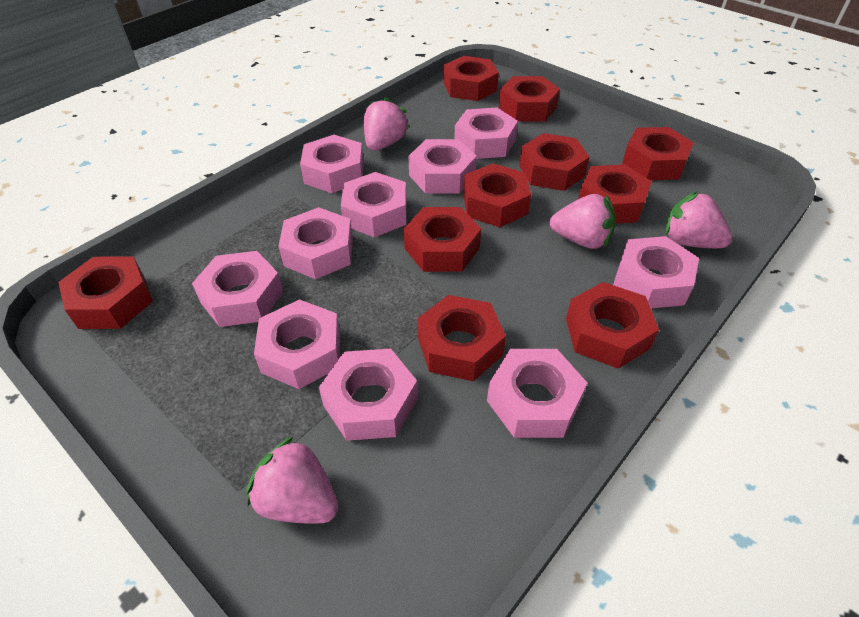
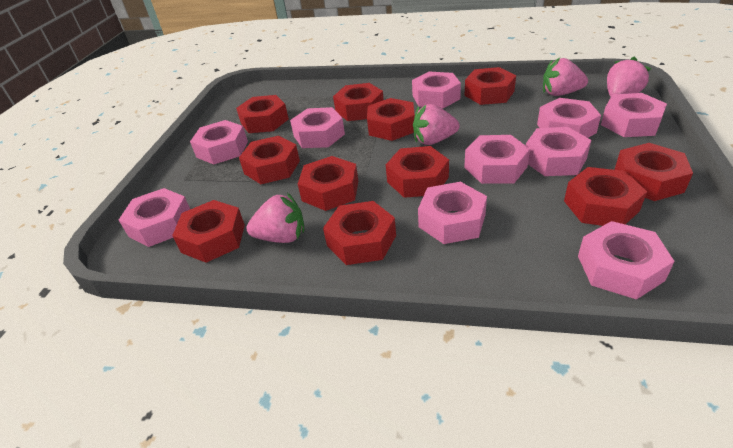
red nut: [58,256,153,329] [404,207,481,272] [417,295,506,381] [444,56,499,101] [463,163,531,227] [499,76,560,121] [519,133,590,191] [566,282,659,369] [578,164,652,224] [622,127,694,180] = 10 -> [172,200,245,263] [236,95,289,133] [239,136,300,184] [298,156,358,211] [323,201,396,265] [333,83,384,121] [367,98,415,141] [386,146,449,198] [464,67,516,105] [564,167,647,226] [615,143,693,201] = 11

